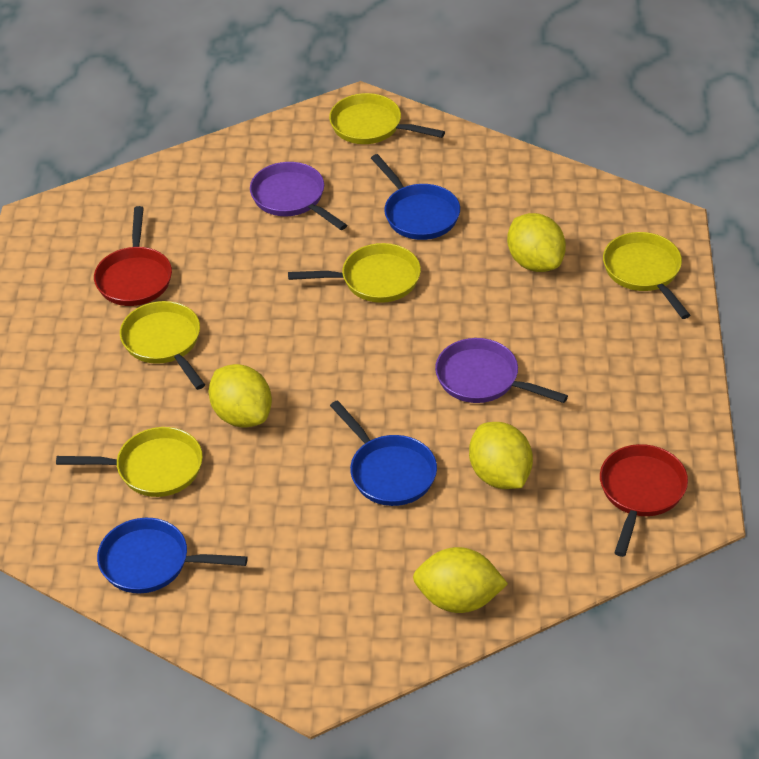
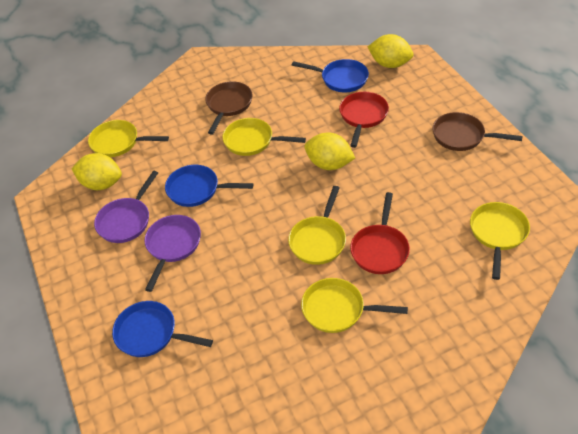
brown pan: none = 0 -> [205,81,253,135] [433,112,523,151] = 2
yellow lemon: [209,364,272,428] [413,547,508,613] [469,422,533,489] [507,213,566,272] = 4 -> [72,153,122,190] [304,133,355,170] [368,34,413,68] = 3

